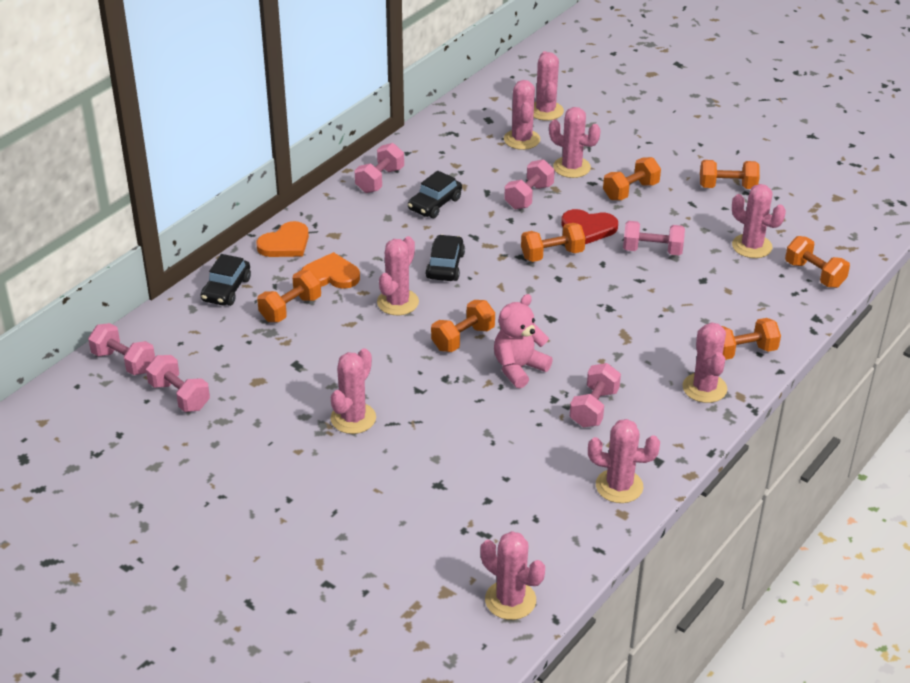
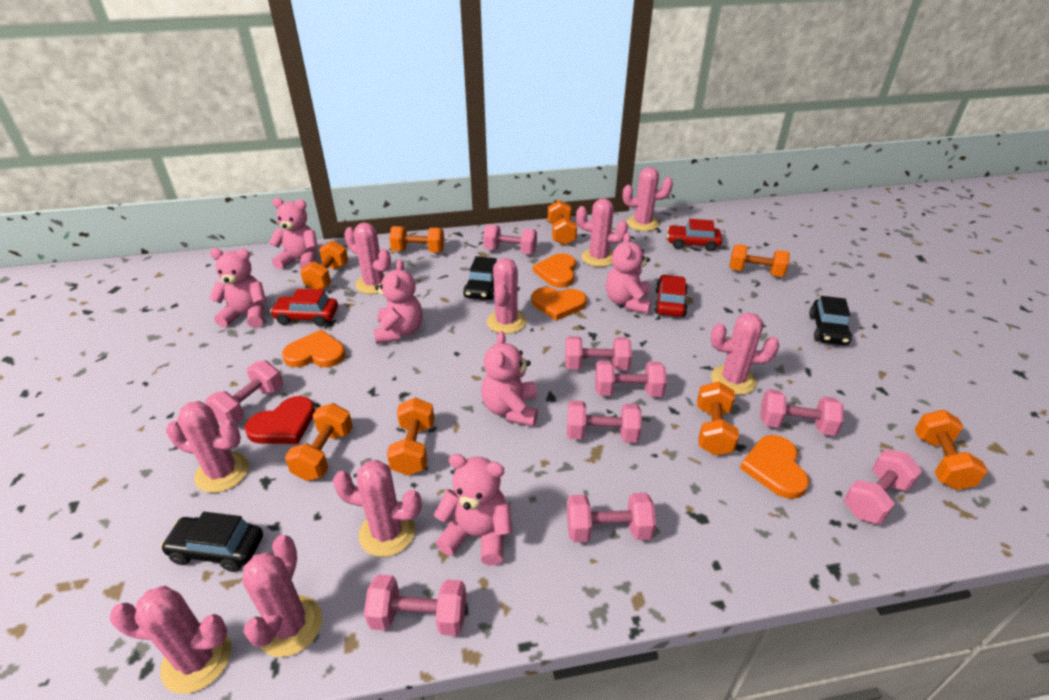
orange dumbbell: [257,270,321,322] [431,300,495,352] [521,223,585,262] [603,157,661,200] [700,160,760,189] [722,318,781,360] [785,236,850,288] = 7 -> [285,403,353,481] [300,241,348,290] [387,397,434,476] [389,226,444,253] [548,200,577,245] [697,381,739,456] [729,244,790,277] [915,410,988,490] = 8
orange heart: [256,221,309,257] [301,252,360,289] = 2 -> [282,330,345,367] [531,287,587,321] [533,253,576,288] [740,435,809,499] = 4
pink dumbbell: [88,323,155,375] [146,355,210,412] [354,143,404,193] [504,159,555,209] [570,363,621,427] [623,221,685,255] = 6 -> [205,360,283,424] [364,574,466,636] [483,225,537,254] [565,336,632,370] [567,400,642,443] [567,493,656,542] [595,361,666,397] [760,389,844,436] [844,449,922,524] = 9
pink teddy bear: [494,294,553,389] = 1 -> [209,248,266,328] [269,198,318,270] [373,260,423,344] [434,454,512,565] [481,331,538,426] [606,233,651,314] = 6
red car: none = 0 -> [270,289,338,326] [654,275,688,317] [667,219,722,251] = 3

